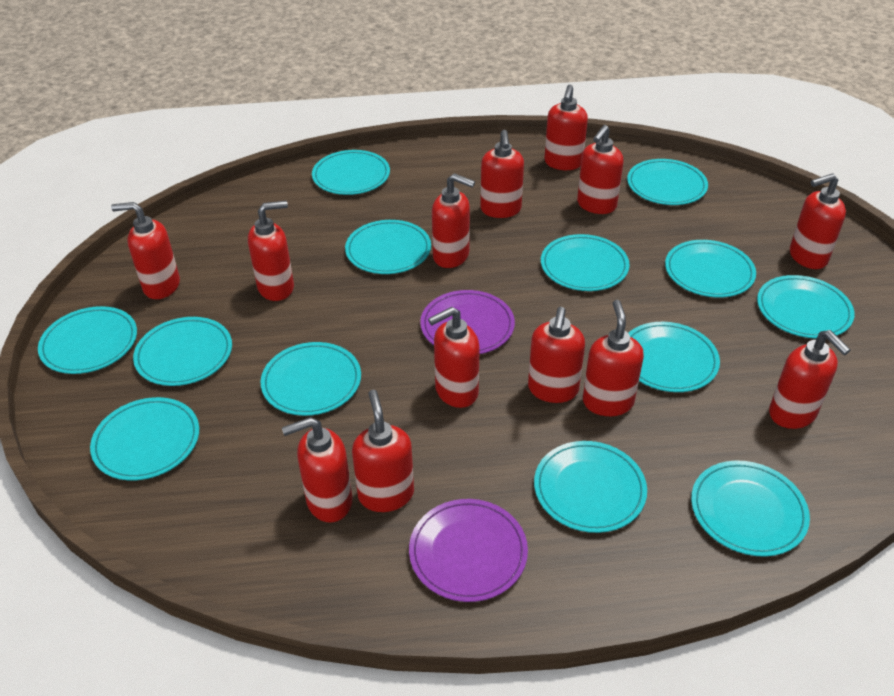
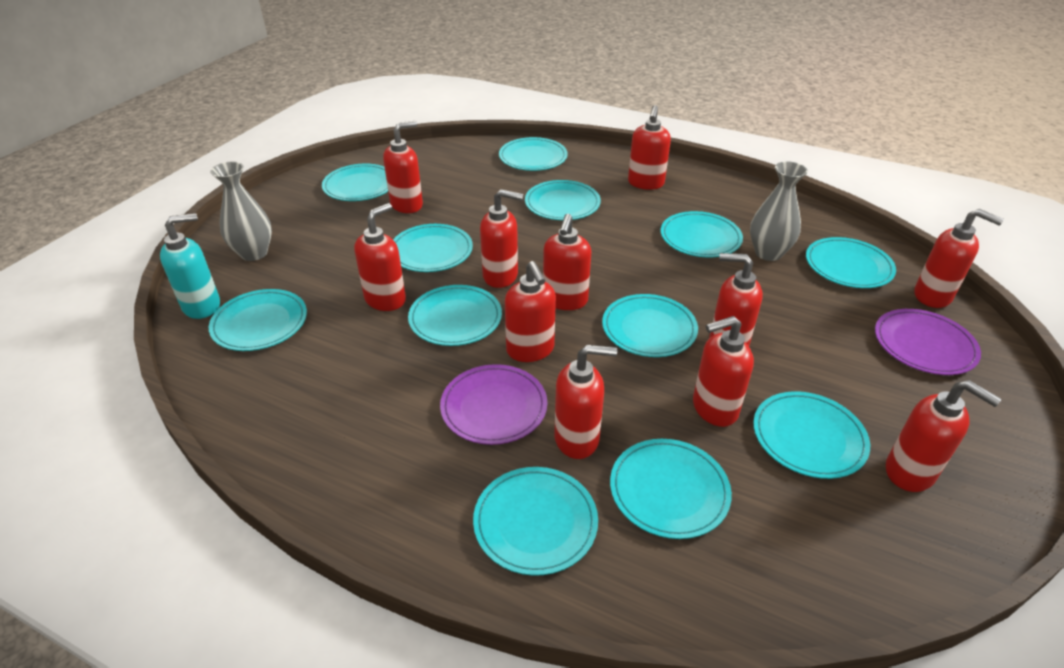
grey vase: none = 0 -> [210,162,272,261] [750,161,808,261] = 2
red soap dispenser: [111,202,180,299] [248,201,294,301] [282,417,352,523] [352,390,414,512] [428,307,480,408] [432,173,475,268] [480,130,524,218] [528,307,585,403] [544,85,588,170] [577,125,623,214] [583,300,644,416] [769,330,851,429] [790,173,846,269] = 13 -> [354,203,406,311] [383,121,423,213] [480,189,524,288] [505,261,556,362] [543,214,591,310] [554,345,617,459] [628,105,671,190] [693,316,754,427] [709,253,763,346] [886,380,1001,492] [914,209,1004,308] = 11
turquoise plate: [38,306,137,374] [90,397,199,480] [133,317,232,386] [261,342,361,416] [312,150,390,195] [345,220,431,274] [534,441,647,533] [541,234,630,291] [627,159,708,205] [629,322,720,392] [665,240,756,298] [691,460,810,557] [757,275,854,339] = 13 -> [209,289,307,351] [322,164,388,201] [393,224,473,272] [408,285,502,346] [473,467,598,576] [499,137,568,171] [525,180,601,220] [602,294,698,357] [610,439,732,539] [661,211,743,257] [753,391,870,479] [806,237,896,288] = 12
turquoise soap dispenser: none = 0 -> [160,213,220,319] = 1

